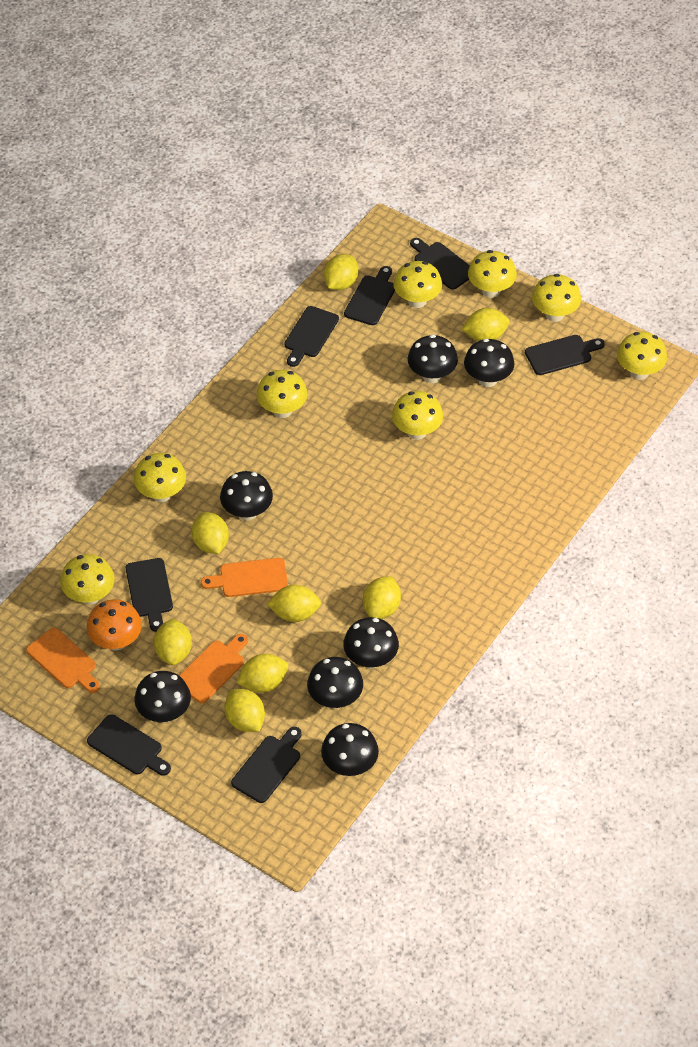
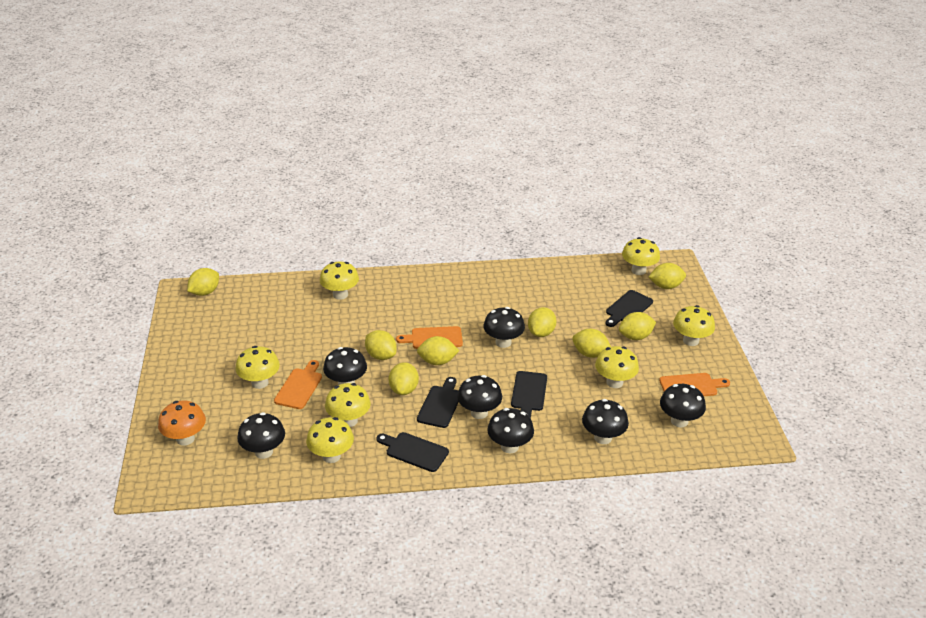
black cutting board: [87,714,171,776] [126,558,173,632] [231,727,302,803] [284,306,339,367] [344,266,395,325] [410,238,470,290] [525,335,605,375] = 7 -> [376,432,449,472] [417,377,459,428] [511,371,547,419] [606,290,653,327] = 4
yellow mushroom: [60,554,115,605] [134,453,186,502] [256,370,307,418] [392,391,443,440] [393,261,442,308] [468,250,517,298] [532,274,581,322] [617,332,667,380] = 8 -> [235,346,280,389] [306,417,354,463] [320,262,359,300] [325,383,371,427] [595,346,639,388] [622,237,660,275] [673,305,715,346] = 7

